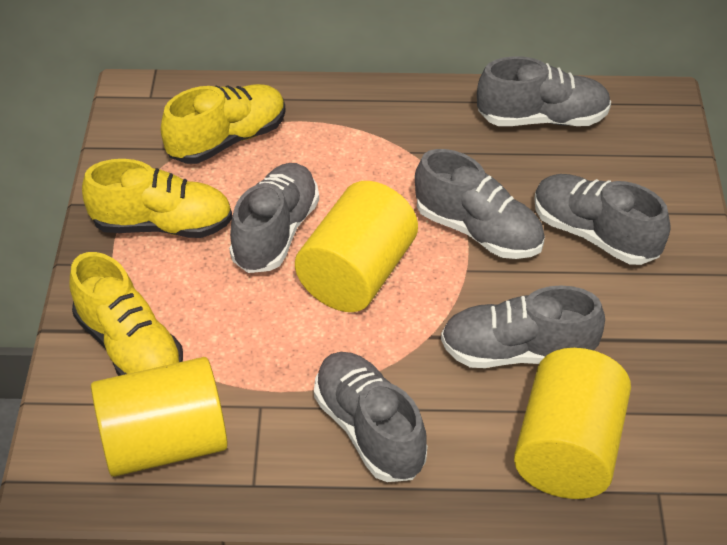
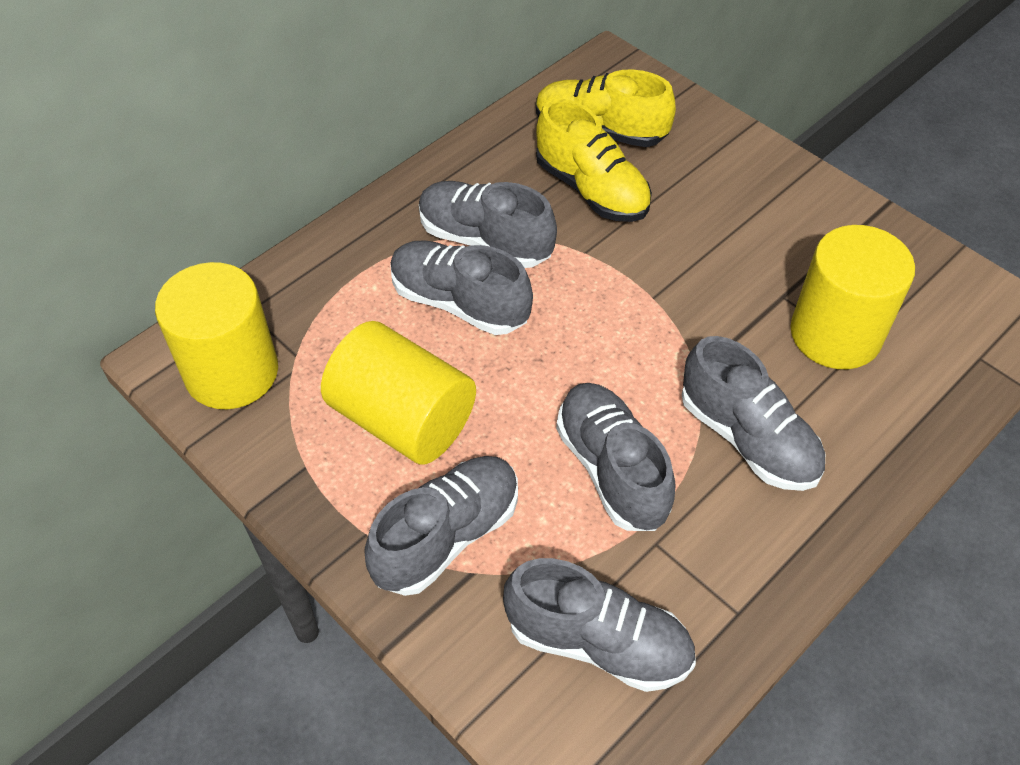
yellow shoe: [69,252,183,376] [82,159,232,238] [161,84,286,164] = 3 -> [536,70,676,147] [536,99,652,222] = 2

